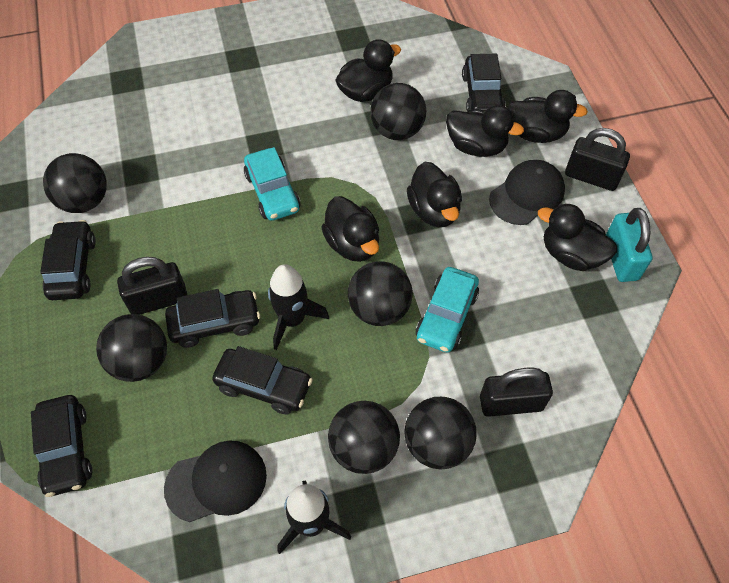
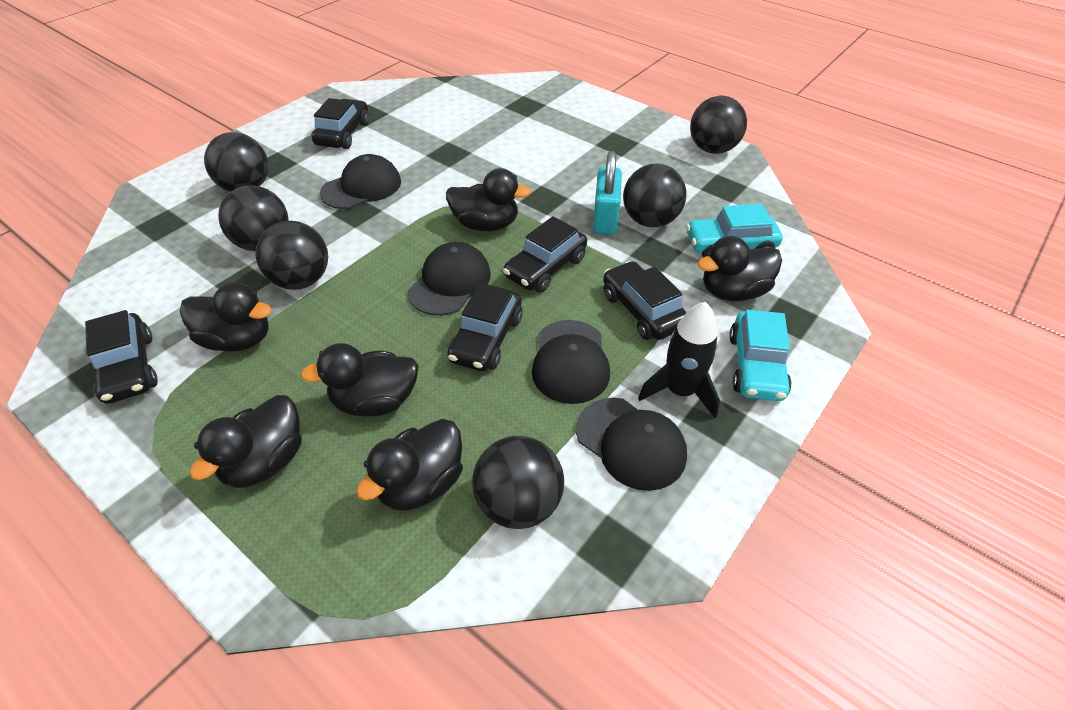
black cap: [164,441,267,522] [489,160,565,225] = 2 -> [320,154,401,209] [408,242,491,316] [532,320,610,404] [576,398,687,491] = 4
black padlock: [117,257,187,315] [480,368,553,417] [565,128,630,191] = 3 -> none = 0
black rocket: [268,264,329,350] [277,480,351,554] = 2 -> [638,302,720,418] = 1

